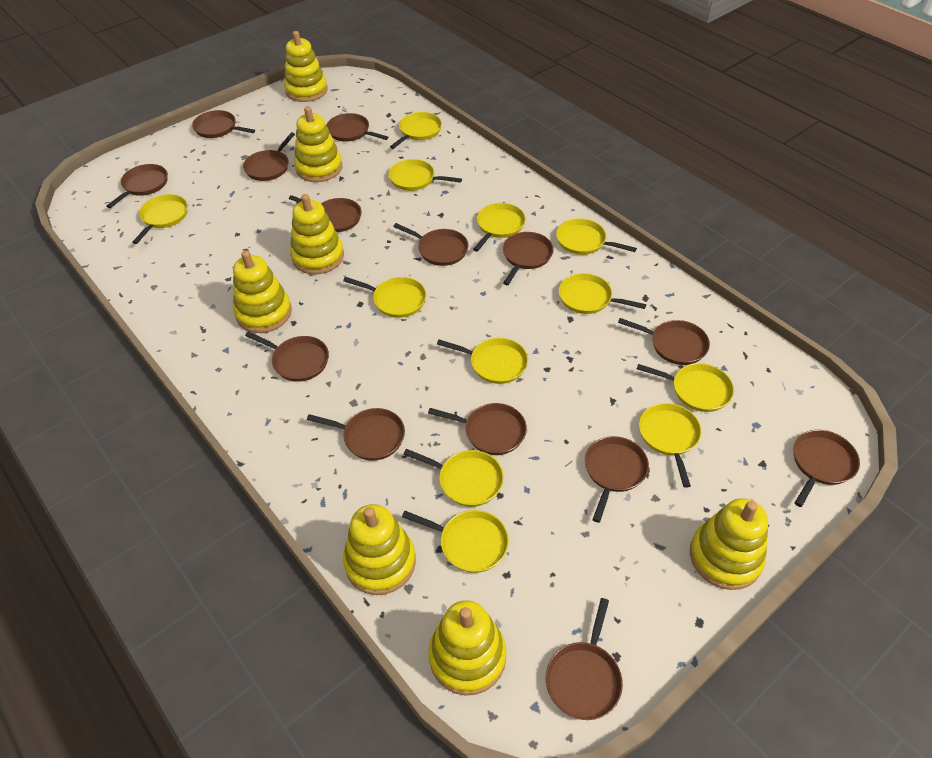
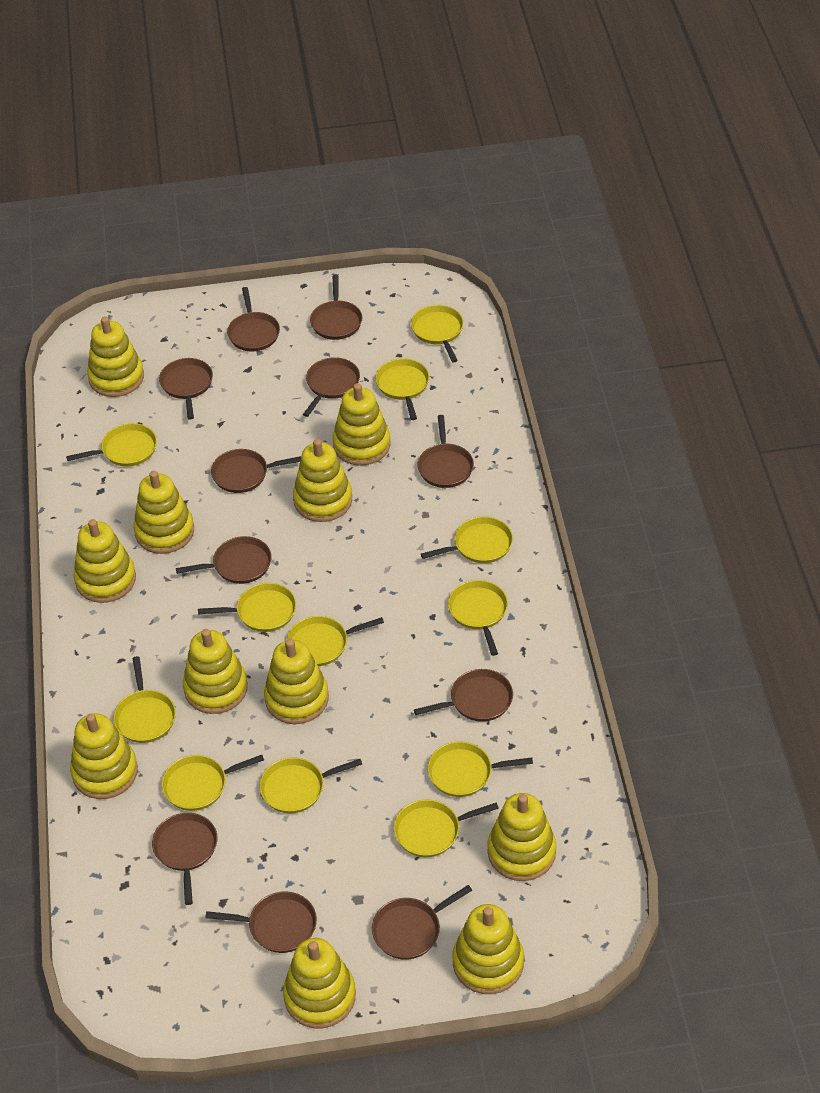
brown pan: [106,164,168,208] [192,110,255,138] [243,132,295,181] [245,331,329,382] [289,195,362,232] [307,408,405,461] [326,113,388,142] [393,223,469,266] [428,403,527,455] [503,232,554,285] [546,598,623,720] [585,436,649,523] [618,318,710,365] [793,430,860,507] = 14 -> [152,813,217,905] [159,358,213,419] [176,536,272,584] [205,892,317,953] [211,449,301,493] [227,287,280,351] [303,357,360,417] [310,275,362,340] [372,885,472,960] [414,669,513,722] [418,415,474,488] = 11
yellow stacking toy: [233,250,292,333] [284,31,327,102] [290,194,344,275] [294,106,342,182] [343,504,416,595] [429,600,506,696] [690,498,768,590] = 7 -> [70,713,138,799] [74,519,136,603] [87,316,144,397] [133,471,194,554] [183,629,248,714] [264,639,329,724] [283,938,356,1028] [293,439,352,522] [333,383,390,465] [453,904,524,994] [487,793,556,881] = 11

